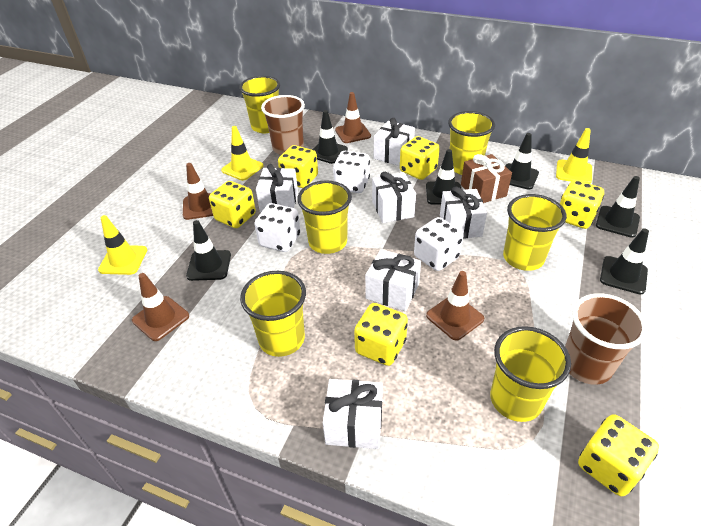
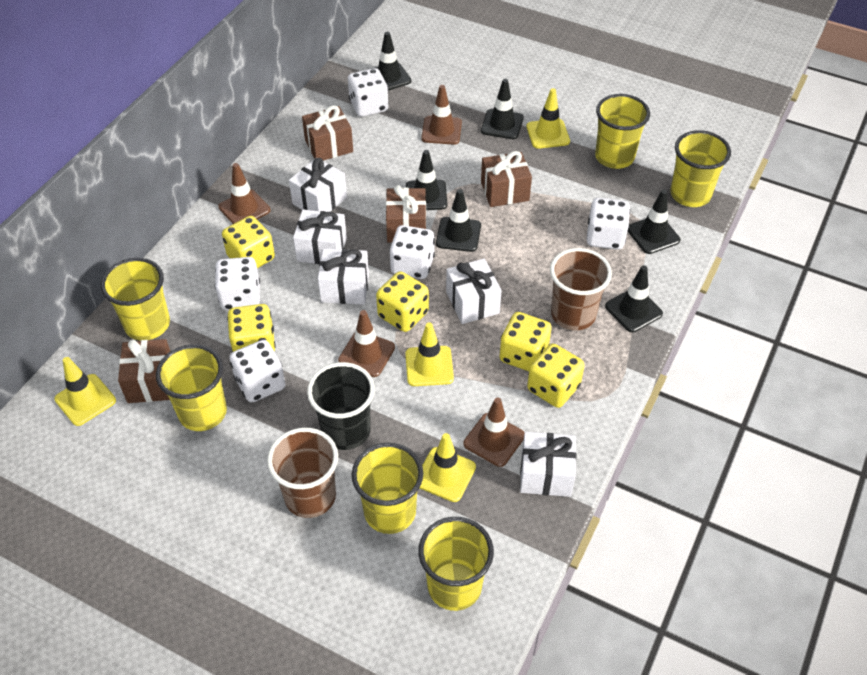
black cup: none = 0 -> [307,362,375,450] = 1
brown gift: [461,154,512,203] = 1 -> [118,339,170,403] [302,105,353,161] [386,185,426,243] [481,151,532,207] = 4
white dice: [255,203,301,252] [333,151,370,193] [414,217,463,271] = 3 -> [215,257,260,310] [229,340,285,402] [348,68,389,117] [389,225,435,279] [586,198,630,250] = 5
white gift: [256,164,298,213] [323,379,383,449] [365,249,421,311] [372,172,416,223] [374,118,415,166] [440,187,487,239] = 6 -> [289,158,347,212] [293,210,347,264] [318,249,369,305] [446,258,502,324] [520,432,577,497] = 5
yellow dice: [209,181,256,228] [278,145,318,188] [354,303,408,366] [400,136,440,180] [560,180,604,229] [578,414,659,496] = 6 -> [222,216,275,268] [227,304,276,352] [376,271,429,332] [500,312,552,371] [527,344,585,408] = 5
yellow traffic cone: [98,215,147,275] [221,126,264,181] [556,128,592,184] = 3 -> [54,357,116,426] [405,322,454,386] [420,433,476,502] [526,88,570,149] = 4

